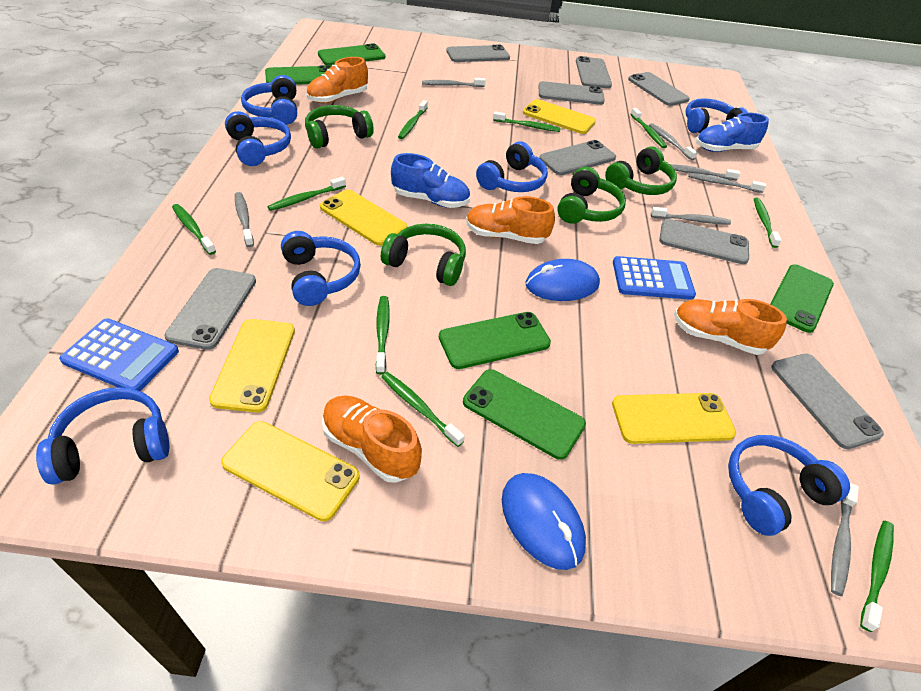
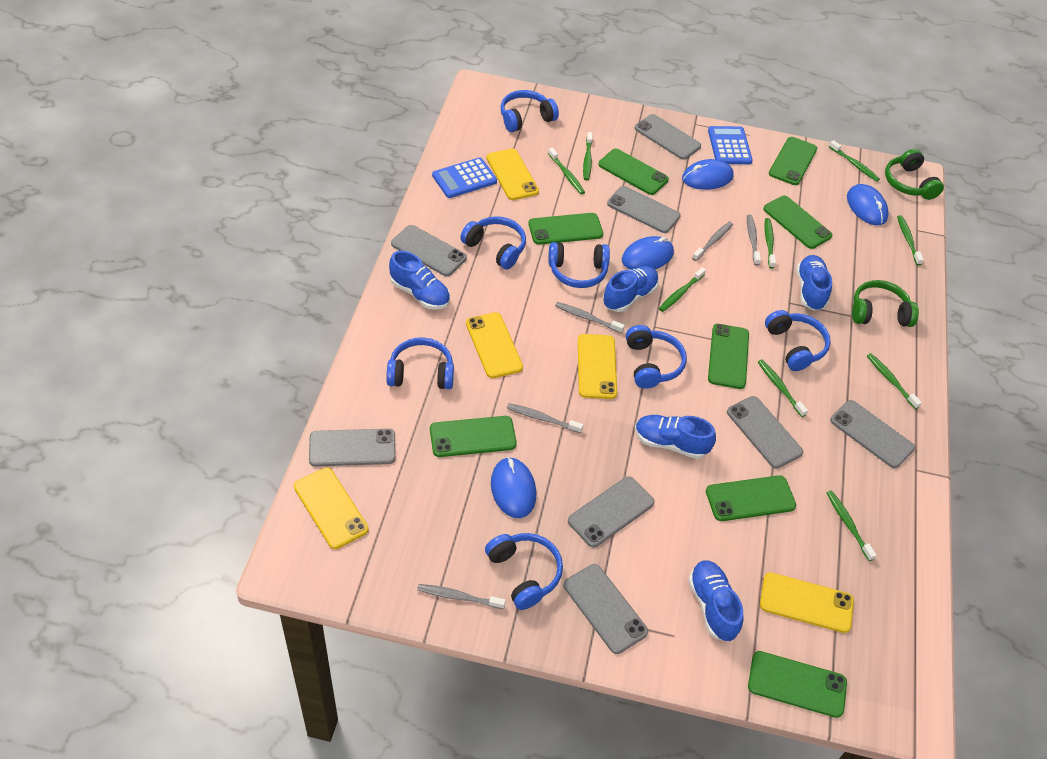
blue mouse: [502,473,586,570] [525,259,600,301] = 2 -> [491,457,536,518] [622,236,674,270] [682,159,734,190] [847,184,889,225] = 4
blue shoe: [391,153,470,208] [696,113,769,152] = 2 -> [389,250,450,310] [603,266,659,312] [635,415,716,459] [688,560,743,641] [796,255,832,311] = 5
green headphones: [305,105,374,149] [381,224,466,286] [557,167,626,224] [605,146,677,195] = 4 -> [852,280,919,327] [885,149,944,200] = 2
green phone: [265,65,331,85] [318,43,385,66] [439,312,551,369] [463,369,586,460] [771,264,834,333] = 5 -> [430,416,517,457] [528,213,603,245] [598,149,669,195] [706,475,796,521] [708,324,749,389] [748,651,847,718] [763,196,832,249] [769,137,817,185] = 8
grey toothbrush: [235,192,254,247] [422,78,486,87] [649,123,698,160] [651,207,731,225] [670,164,741,181] [688,173,766,193] [831,483,859,596] = 7 -> [417,584,506,609] [507,403,583,433] [555,302,625,333] [692,222,733,261] [747,215,761,265] = 5
orange shoe: [306,57,368,103] [322,396,422,483] [466,196,555,244] [674,299,787,355] = 4 -> none = 0

